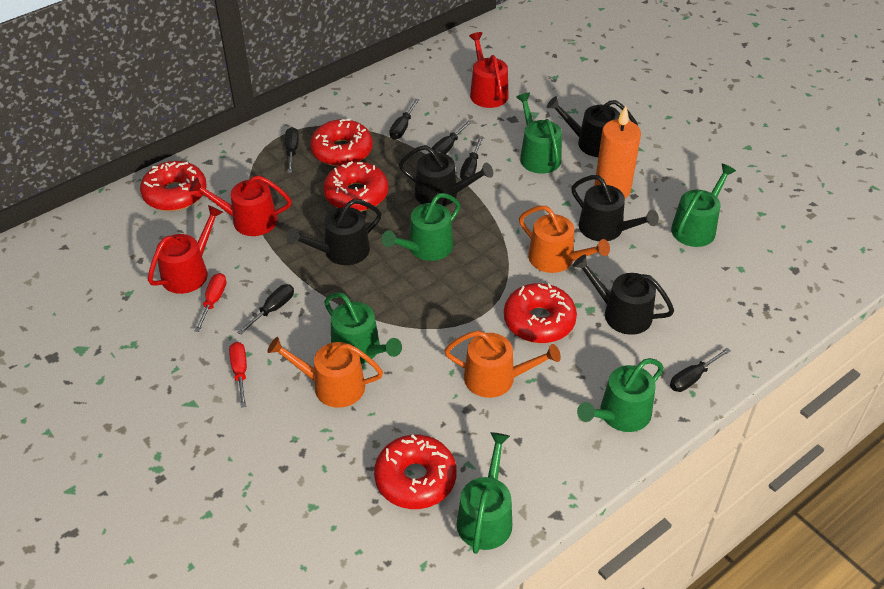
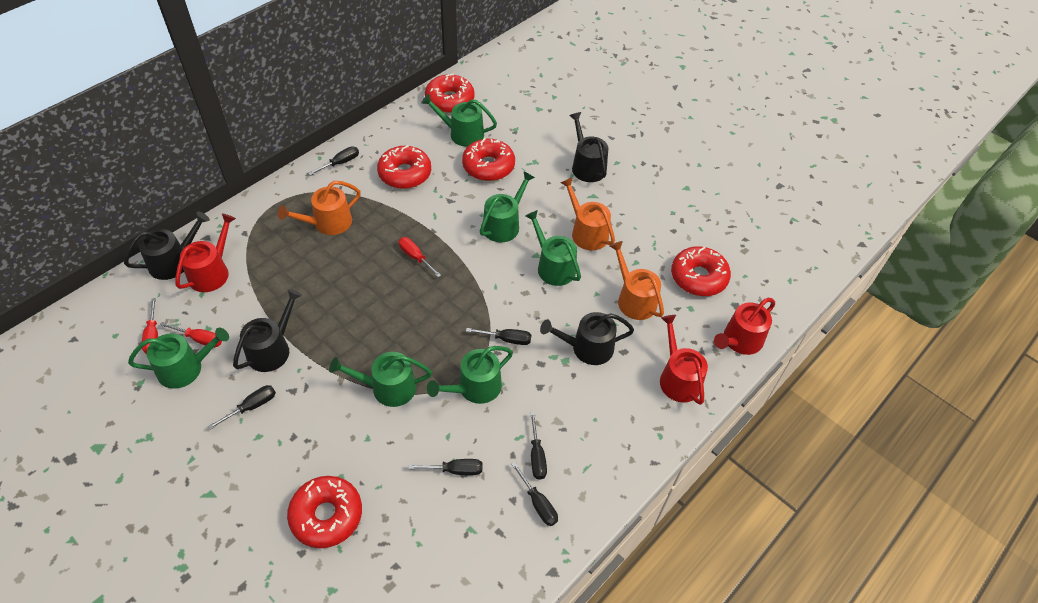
black watering can: [286,199,382,265] [399,145,493,206] [547,96,638,157] [571,175,659,241] [572,255,674,335] = 5 -> [124,211,210,280] [233,289,302,372] [540,312,634,365] [569,112,608,182] = 4
orange candle: [594,106,641,199] = 1 -> none = 0
red screwdriver: [195,273,226,332] [229,342,247,407] = 2 -> [142,298,158,354] [160,322,222,348] [399,237,441,277] = 3

